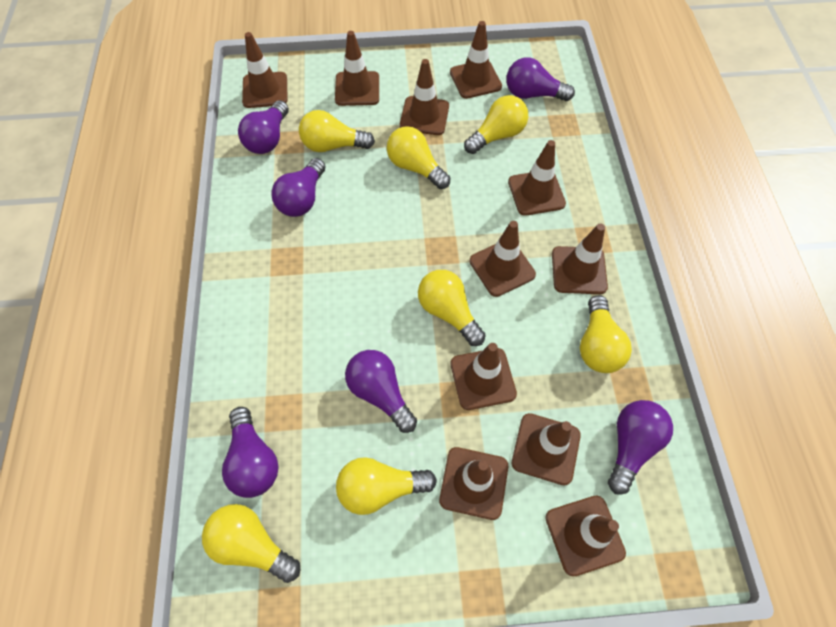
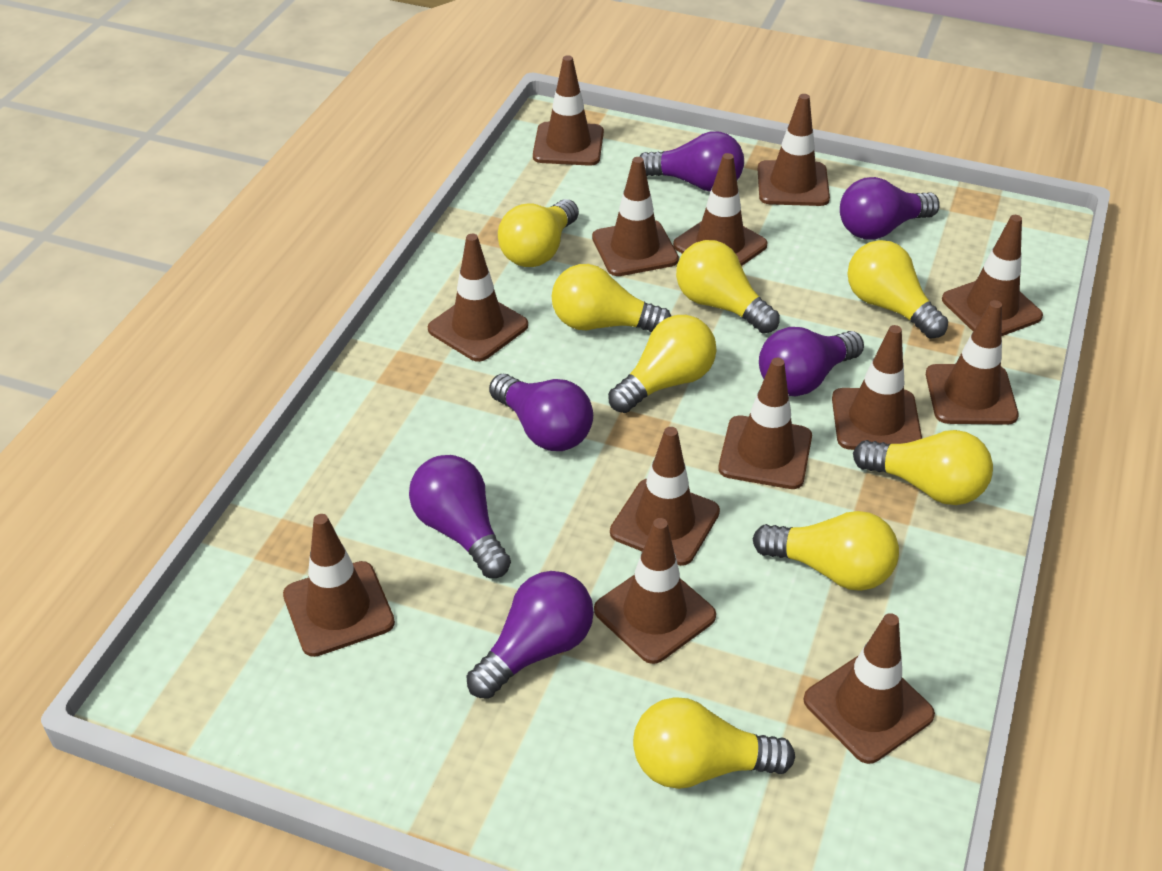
brown traffic cone: [242,32,288,108] [335,31,379,106] [400,59,449,135] [439,447,508,520] [450,21,502,99] [451,343,517,410] [470,221,536,297] [508,140,566,216] [512,413,581,486] [545,496,626,577] [552,224,608,294] = 11 -> [283,514,395,657] [428,234,528,362] [533,55,604,166] [592,157,679,276] [594,518,716,664] [610,427,720,566] [673,153,768,266] [718,358,812,489] [758,94,830,206] [804,613,935,764] [832,325,922,450] [926,300,1019,425] [942,215,1043,336] = 13
yellow light bulb: [202,504,300,583] [299,110,375,152] [336,457,437,515] [387,126,450,189] [418,270,486,346] [464,95,528,154] [580,295,632,373] = 7 -> [498,199,579,267] [551,264,671,332] [608,315,716,413] [633,697,795,789] [676,240,780,334] [753,511,899,591] [847,240,948,339] [853,430,993,505] = 8

